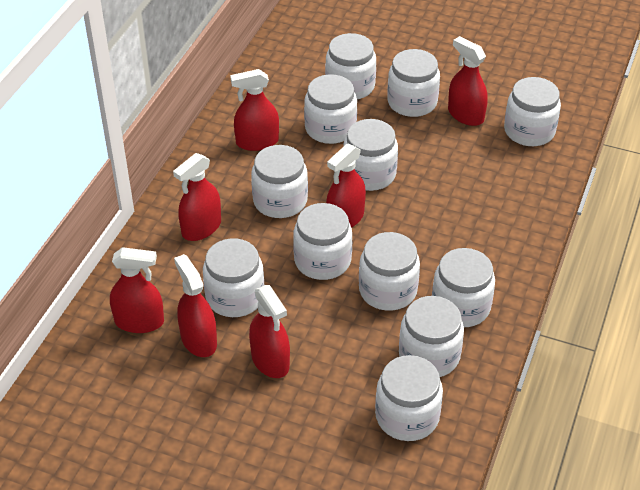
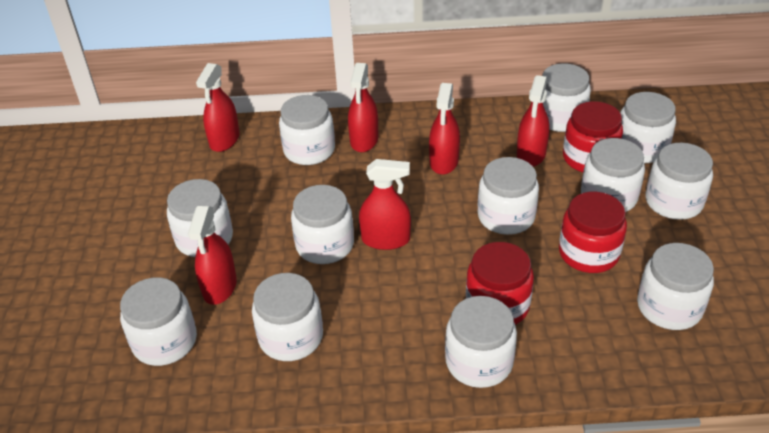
red jar: none = 0 -> [466,242,534,325] [559,192,627,273] [563,101,623,172] = 3
red spray bottle: [110,247,164,333] [173,153,221,241] [174,254,217,357] [230,69,279,151] [249,285,290,378] [326,143,366,228] [448,36,488,126] = 7 -> [188,206,237,305] [196,63,240,152] [348,63,378,152] [359,159,411,250] [429,83,460,175] [517,75,550,167] = 6

